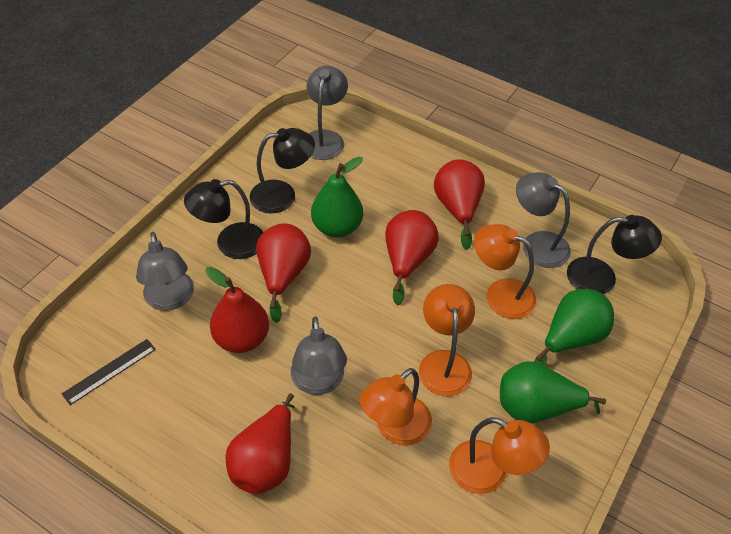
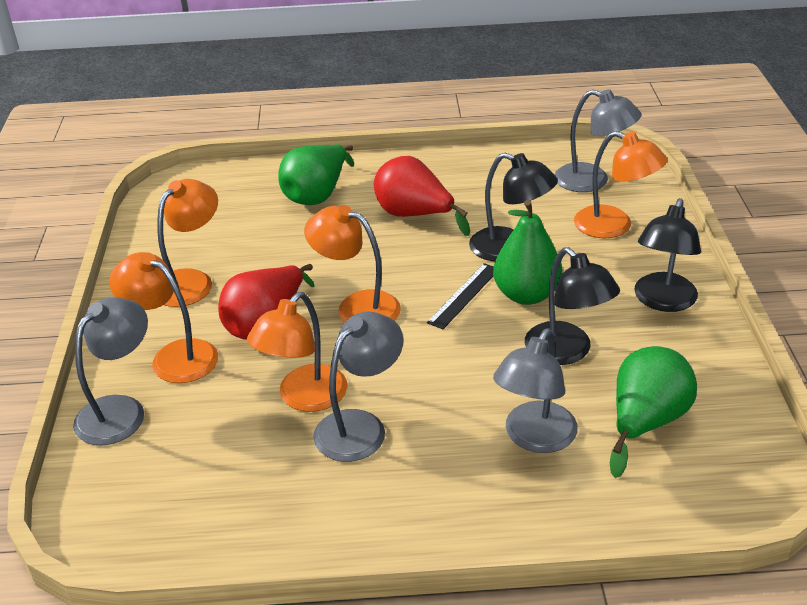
orange lamp: [360,368,432,446] [419,284,475,396] [449,417,550,494] [474,224,536,319] = 4 -> [109,252,218,383] [157,179,218,307] [247,292,347,412] [304,205,401,323] [574,131,667,238] = 5
red pear: [206,267,269,353] [225,393,295,494] [256,223,311,323] [385,210,439,306] [434,159,485,250] = 5 -> [218,264,314,340] [374,156,470,236] = 2

